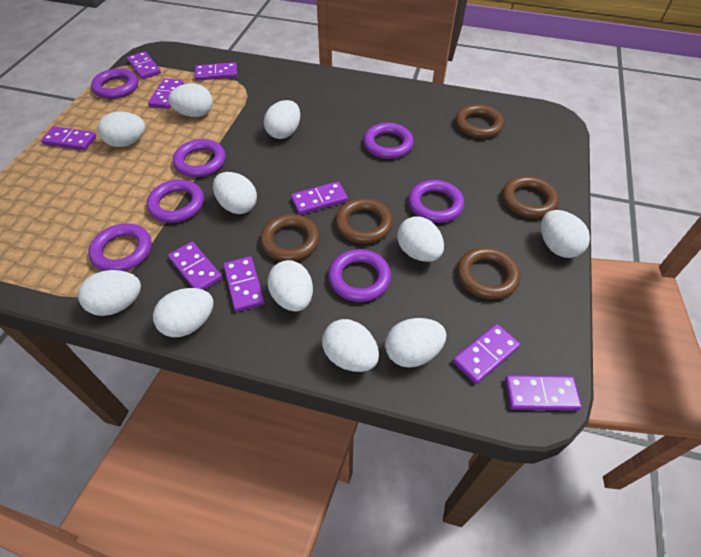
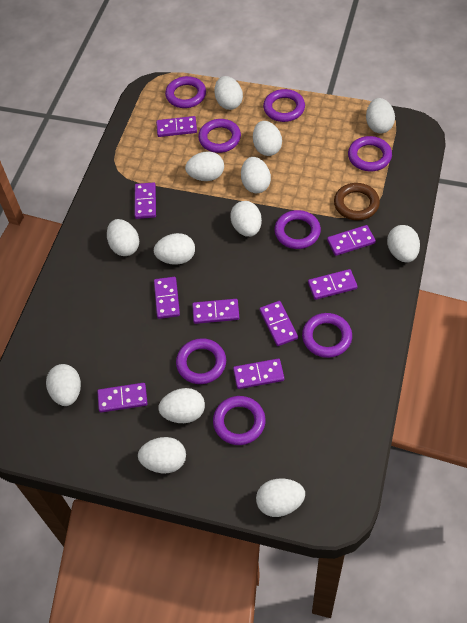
brown ring: [260,214,320,261] [335,198,393,244] [455,104,504,139] [457,247,521,299] [502,176,559,218] = 5 -> [334,183,380,220] = 1
purple ring: [88,223,152,271] [91,68,138,99] [147,180,204,223] [173,139,226,177] [328,249,391,302] [363,123,414,159] [408,180,464,223] = 7 -> [165,76,206,108] [176,338,226,384] [198,119,241,153] [213,396,266,445] [263,89,305,122] [274,210,321,249] [302,313,352,358] [348,136,392,171] = 8
white egg: [78,270,141,316] [98,111,145,147] [153,288,213,337] [168,83,213,117] [213,172,257,214] [264,100,300,139] [267,260,313,311] [322,319,379,372] [385,318,446,368] [397,216,444,262] [541,210,590,258] = 11 -> [46,364,81,406] [107,219,139,256] [138,437,186,473] [154,233,195,265] [158,388,205,423] [185,151,224,181] [214,76,243,110] [230,201,262,237] [241,157,271,193] [253,121,282,156] [256,478,305,517] [366,98,395,133] [387,225,420,263] = 13

